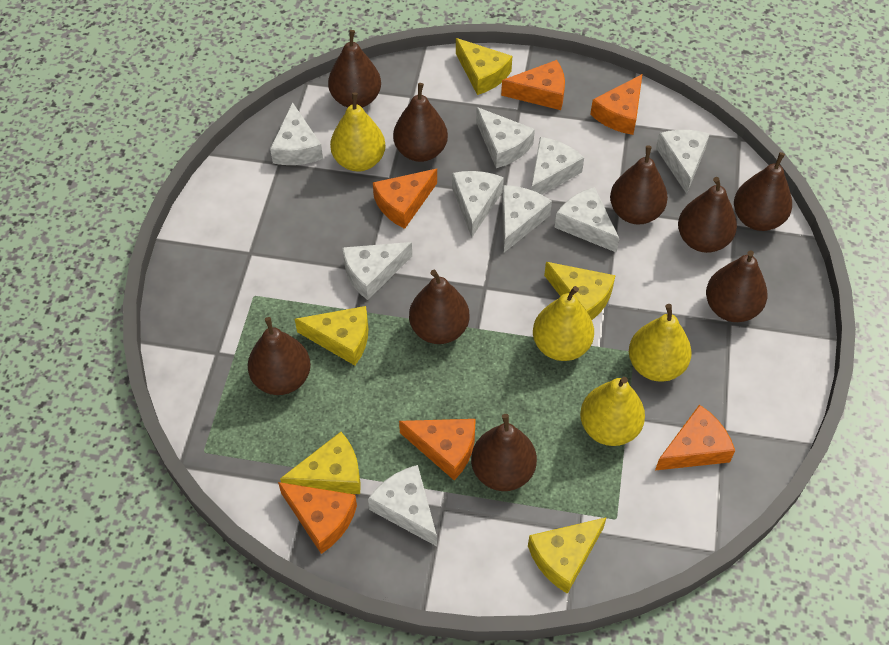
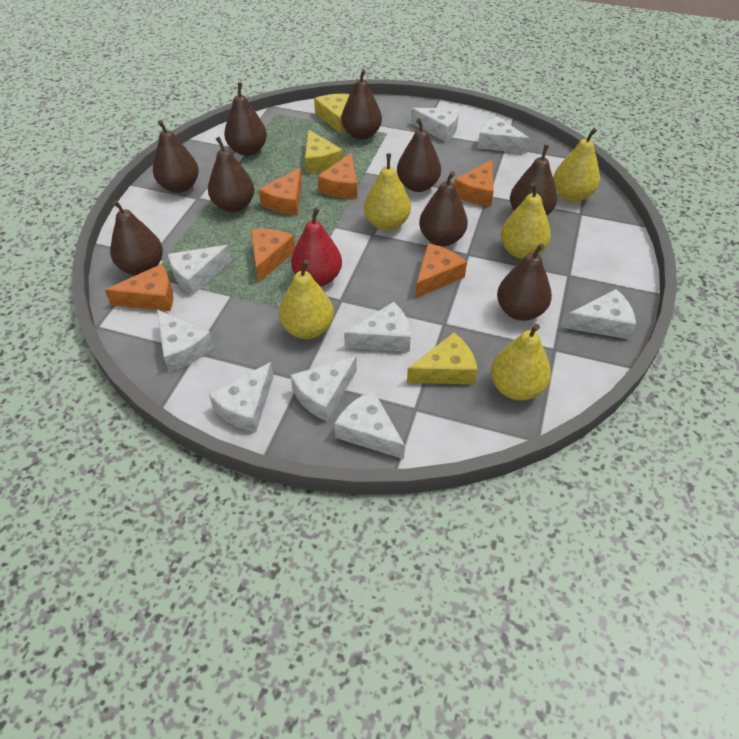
red pear: none = 0 -> [291,208,342,286] = 1
yellow cheese: [280,432,361,494] [295,306,368,365] [456,38,512,95] [528,517,607,594] [544,262,616,320] = 5 -> [305,130,343,173] [314,94,350,134] [407,333,478,384] = 3
yellow pear: [330,92,386,172] [533,286,594,361] [580,377,645,446] [629,304,692,382] = 4 -> [279,260,334,339] [364,154,411,231] [491,324,551,401] [501,182,551,259] [553,128,600,202] = 5

